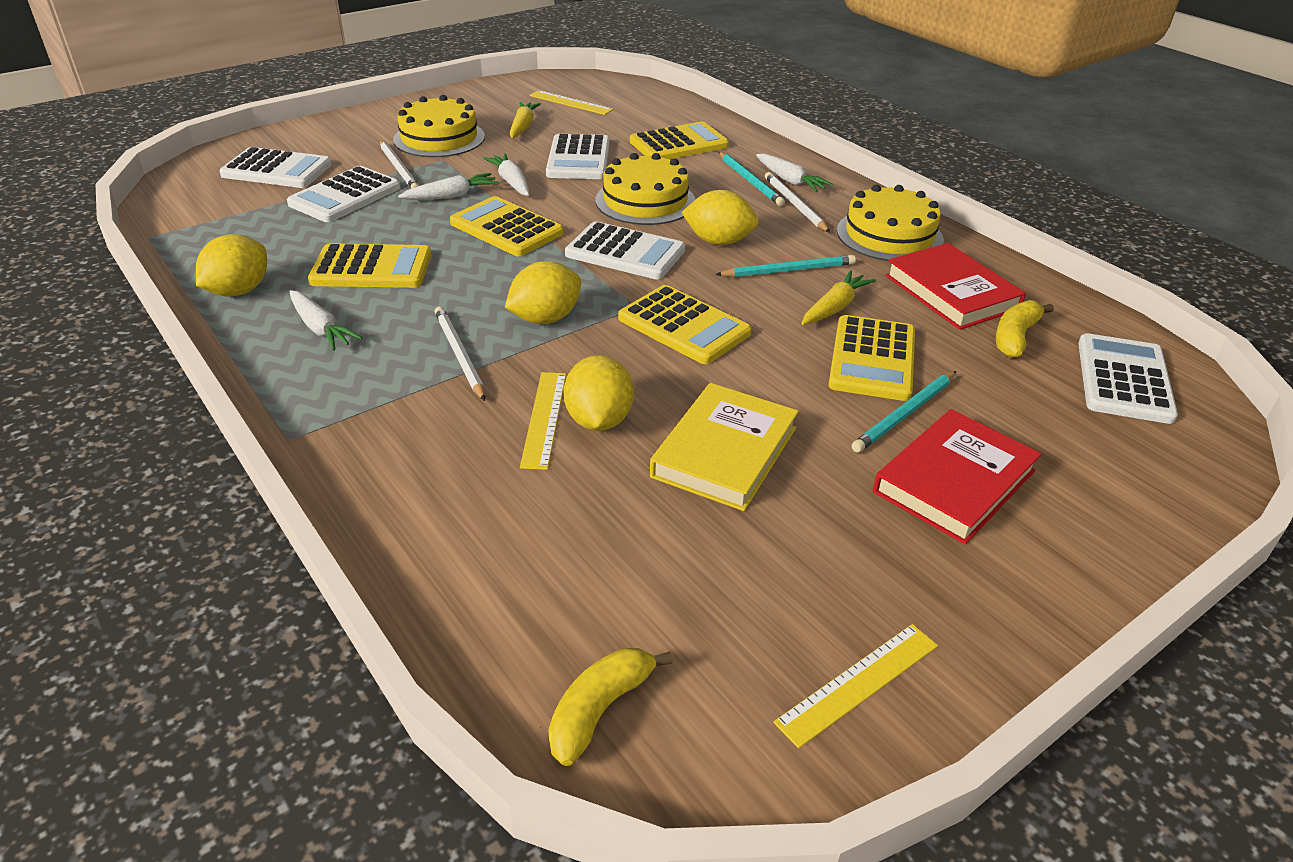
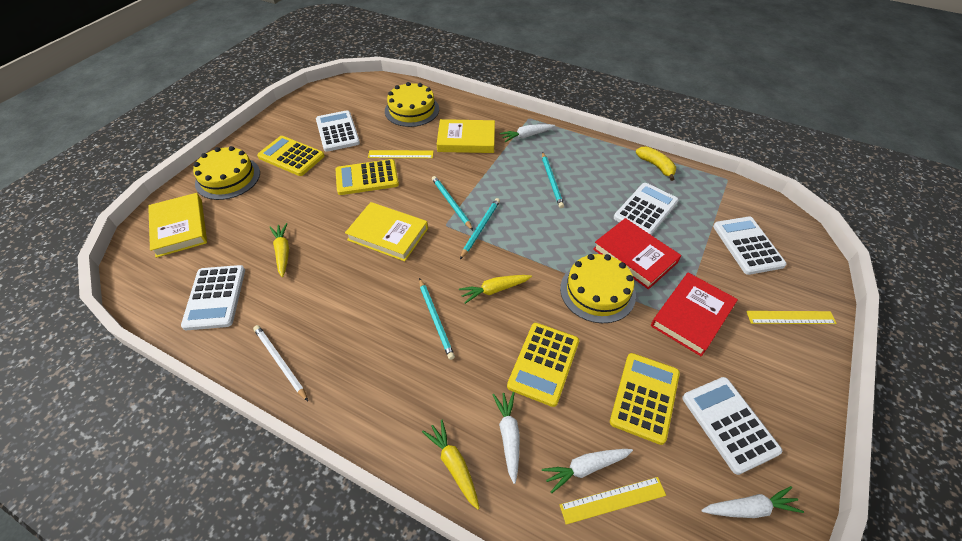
turquoise pencil: [715,255,856,277] [719,152,785,206] [851,371,956,453] = 3 -> [419,278,455,360] [432,176,473,230] [460,198,500,259] [542,152,564,208] = 4
white pencil: [380,140,419,189] [435,307,485,401] [765,172,830,232] = 3 -> [253,325,308,401] = 1
yellow banana: [548,648,673,766] [995,300,1054,358] = 2 -> [636,146,676,181] = 1
yellow book: [650,383,799,511] = 1 -> [148,193,207,258] [345,202,428,261] [437,119,495,153] = 3
yellow calculator: [308,243,431,288] [450,196,564,256] [618,285,751,364] [630,121,729,159] [828,315,915,401] = 5 -> [257,136,325,176] [335,159,399,195] [507,323,579,407] [610,353,680,445] = 4
yellow carrot: [510,102,541,138] [801,270,876,325] = 2 -> [270,223,289,277] [422,420,480,510] [459,275,532,304] = 3
yellow lemon: [196,234,267,297] [505,261,581,324] [563,355,634,431] [681,190,759,245] = 4 -> none = 0

